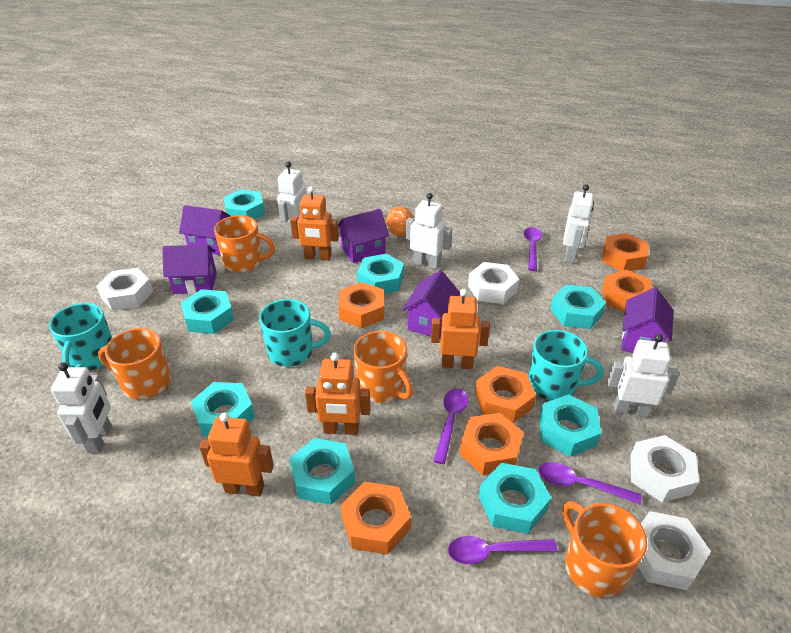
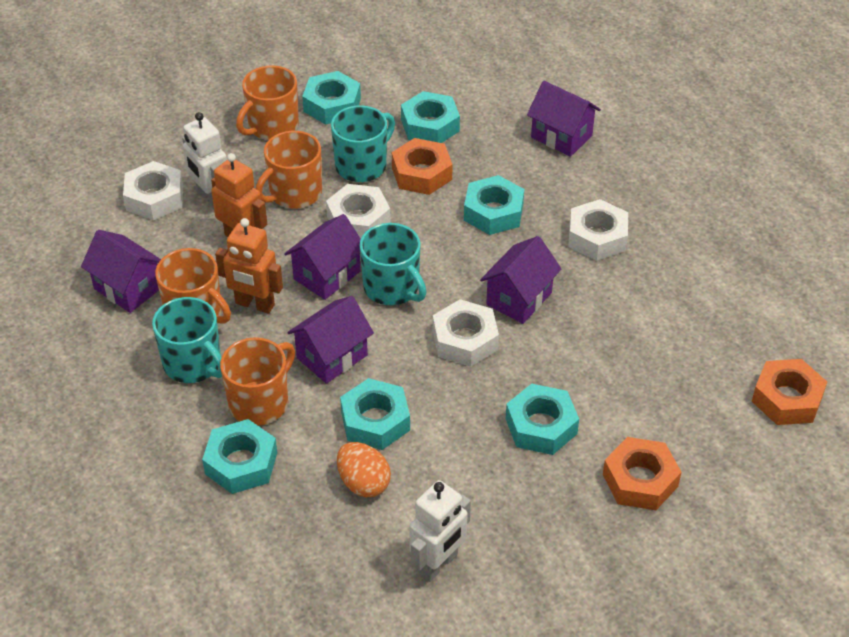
orange nut: [338,282,384,328] [340,482,411,555] [460,413,524,475] [475,366,536,423] [602,233,648,271] [602,270,653,312] = 6 -> [392,138,453,195] [603,437,681,510] [752,359,827,425] = 3
orange robot: [199,412,274,496] [290,186,339,261] [305,353,371,435] [431,289,490,369] = 4 -> [211,153,267,237] [215,218,283,314] = 2
purple spoon: [433,388,469,464] [448,536,557,564] [524,227,542,271] [539,462,642,505] = 4 -> none = 0
turquoise nut: [181,289,234,334] [191,382,255,436] [223,189,265,220] [289,438,355,505] [357,254,404,294] [479,463,551,534] [539,394,601,457] [550,284,606,329] = 8 -> [202,419,277,494] [302,71,361,125] [340,378,410,450] [401,91,460,143] [464,175,524,235] [506,383,579,455] = 6
white robot: [51,362,112,453] [277,161,307,237] [406,193,452,270] [563,184,594,263] [608,334,679,417] = 5 -> [182,112,227,209] [409,480,471,582] = 2

